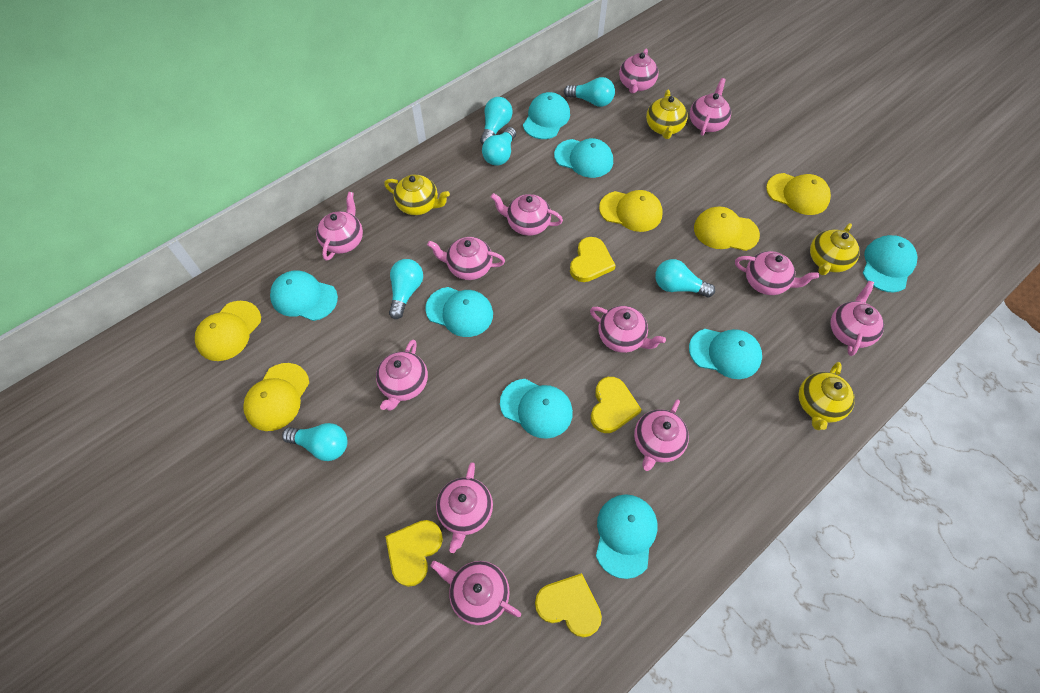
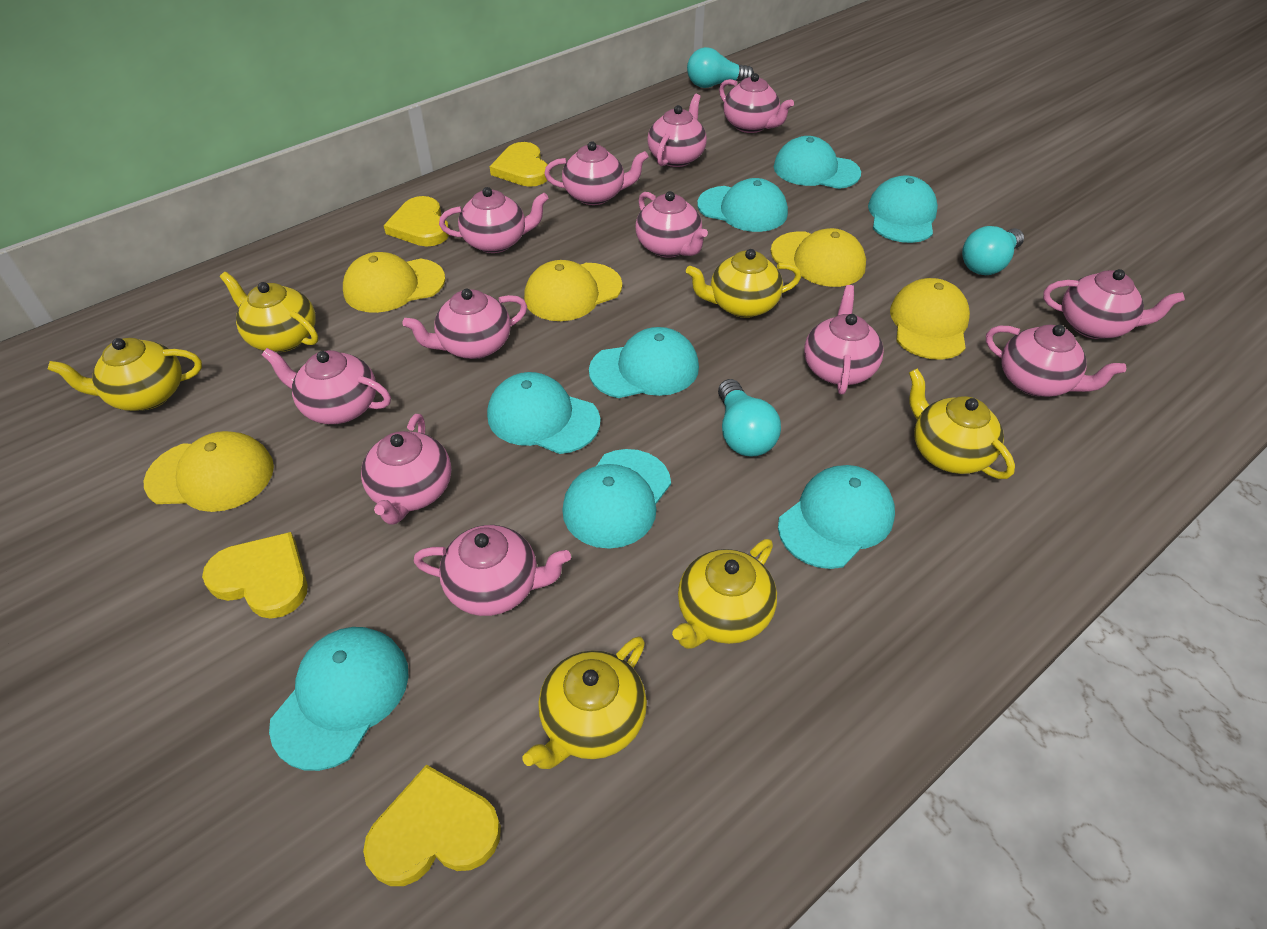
turquoise light bulb: [282,423,348,461] [389,259,423,319] [480,97,512,145] [482,127,516,166] [564,77,615,107] [655,259,715,297] = 6 -> [687,47,754,88] [718,379,781,456] [962,226,1024,275] = 3
yellow teapot: [384,174,450,215] [646,90,688,139] [799,362,855,430] [810,223,860,275] = 4 -> [47,338,202,411] [220,272,318,352] [522,636,647,769] [672,539,777,649] [686,249,801,318] [909,368,1015,479] = 6

